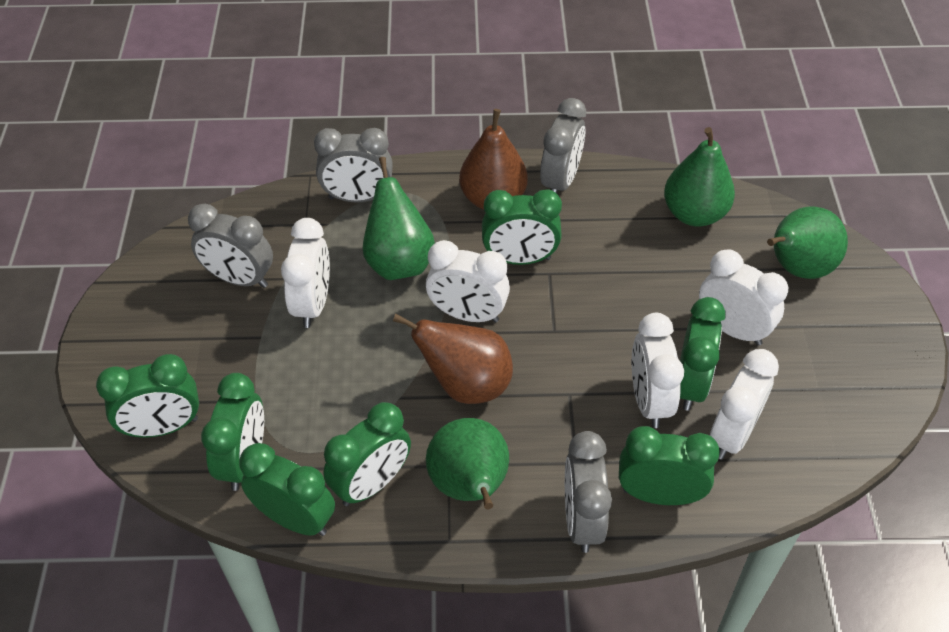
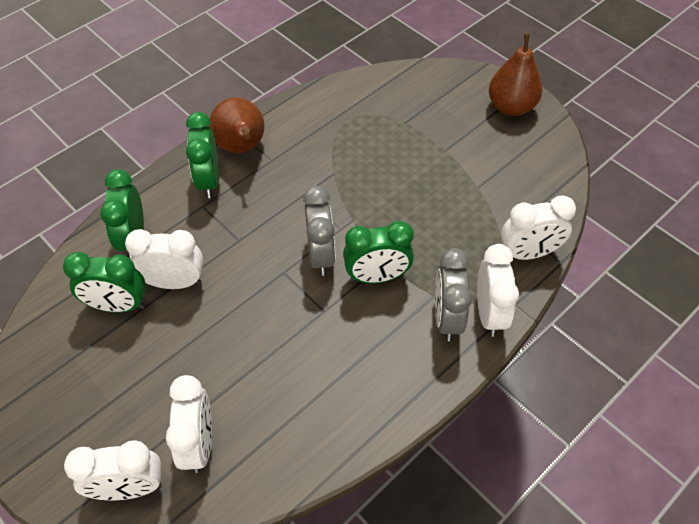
green clock: [96,354,199,438] [201,373,264,491] [239,443,335,536] [323,402,411,506] [482,189,562,265] [619,426,720,505] [680,297,726,411] = 7 -> [63,252,146,313] [100,169,144,259] [186,112,219,198] [343,221,414,283] = 4
green pear: [363,157,435,280] [426,418,509,509] [664,127,735,227] [767,207,848,279] = 4 -> none = 0
grey clock: [188,204,273,288] [314,128,393,202] [540,98,586,193] [565,431,612,553] = 4 -> [303,186,335,276] [435,248,472,341] = 2

